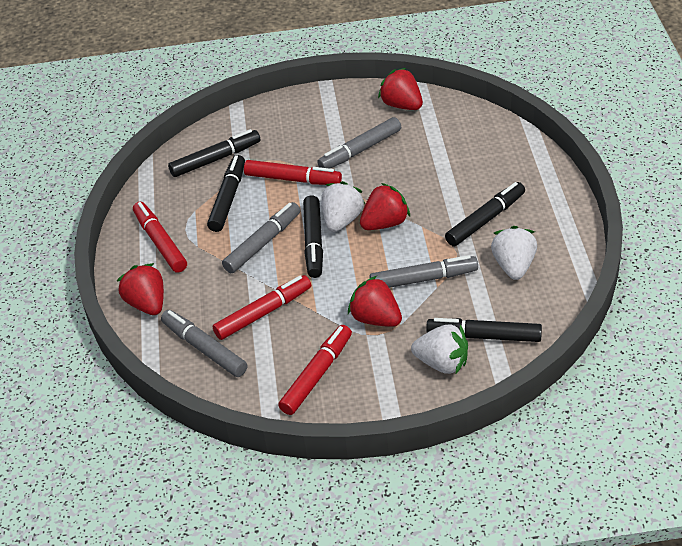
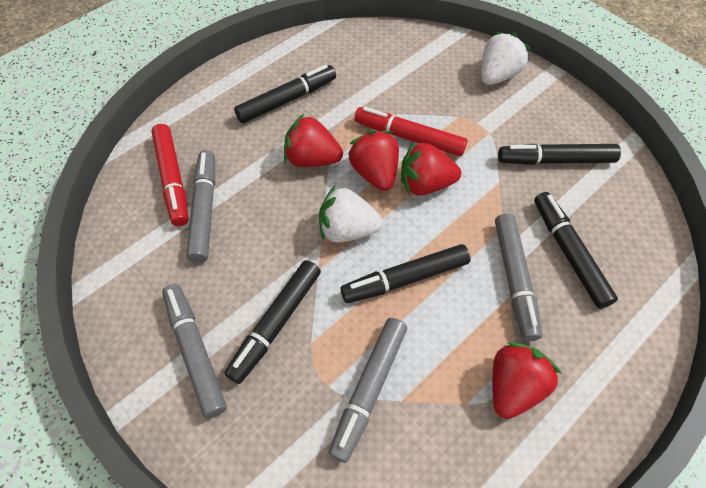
red marker: [133,202,187,273] [213,275,311,340] [244,160,342,185] [278,325,352,415] = 4 -> [151,124,189,226] [355,107,467,156] = 2
white strawberry: [321,181,365,232] [411,325,468,374] [491,226,537,280] = 3 -> [319,186,383,243] [481,32,531,85] = 2

